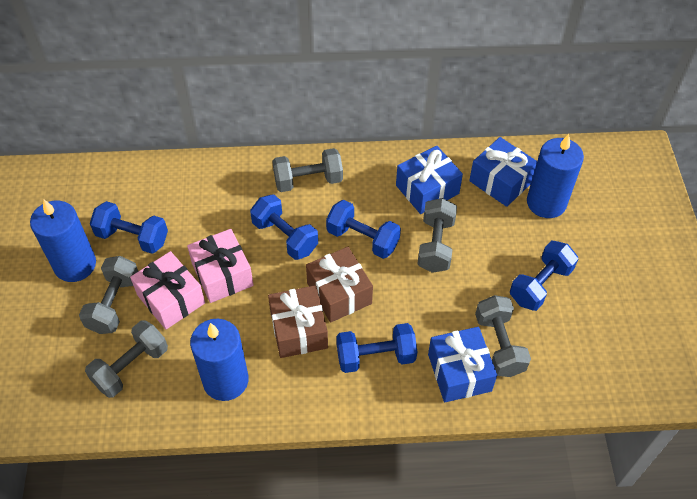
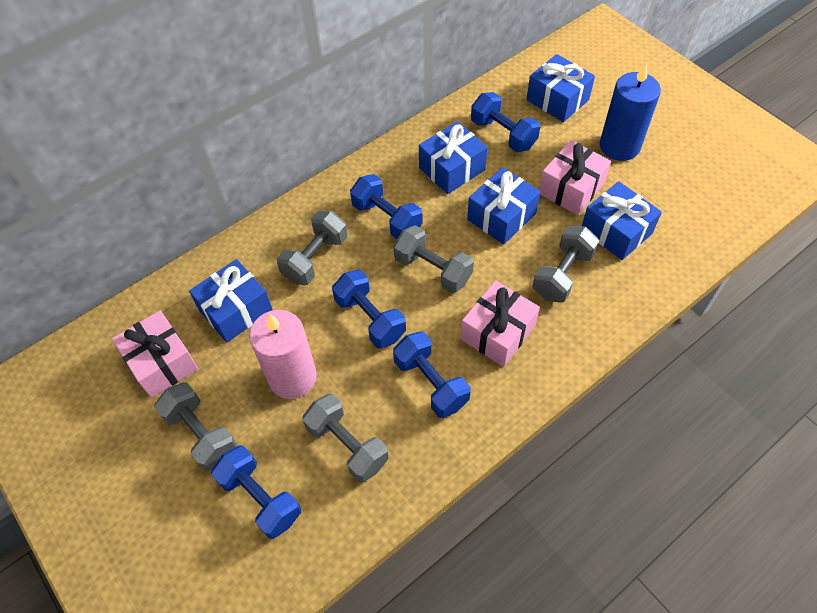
blue candle: [30,200,96,282] [190,319,249,401] [527,134,584,218] = 3 -> [600,63,661,161] = 1
blue gift: [396,146,463,214] [428,327,497,402] [469,137,537,207] = 3 -> [189,259,273,343] [419,121,488,194] [467,167,540,245] [526,54,595,122] [582,181,662,260] = 5
brown gift: [268,285,328,358] [306,247,373,323] = 2 -> none = 0
pink candle: none = 0 -> [249,310,317,399] = 1
pink gift: [130,251,205,329] [187,229,254,303] = 2 -> [112,310,198,398] [461,281,540,367] [539,140,611,215] = 3

